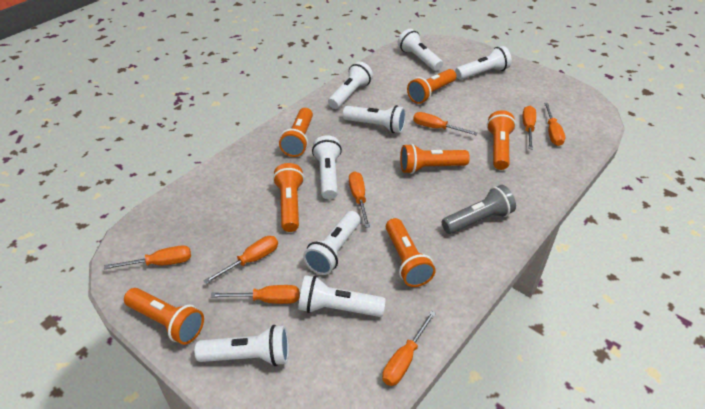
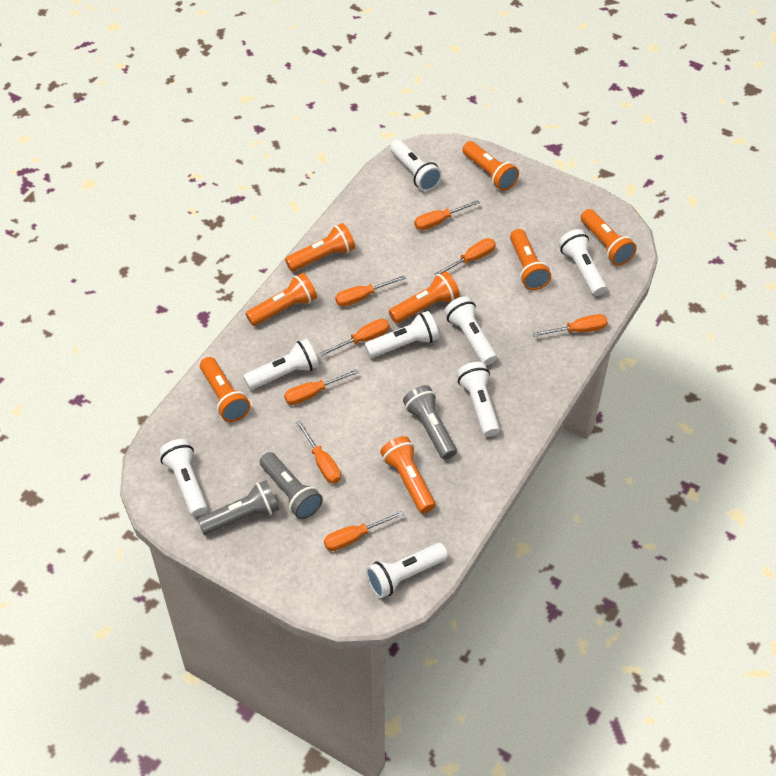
grey flashlight: [442,185,516,234] = 1 -> [197,480,279,535] [260,452,323,519] [403,385,457,460] = 3
orange flashlight: [124,288,204,345] [273,163,304,232] [279,108,313,157] [386,218,436,287] [400,144,470,174] [407,69,456,104] [487,110,516,170] = 7 -> [200,357,250,422] [246,273,317,326] [285,223,355,272] [380,436,435,513] [389,271,460,323] [462,141,519,191] [510,229,551,290] [581,209,637,266] = 8

